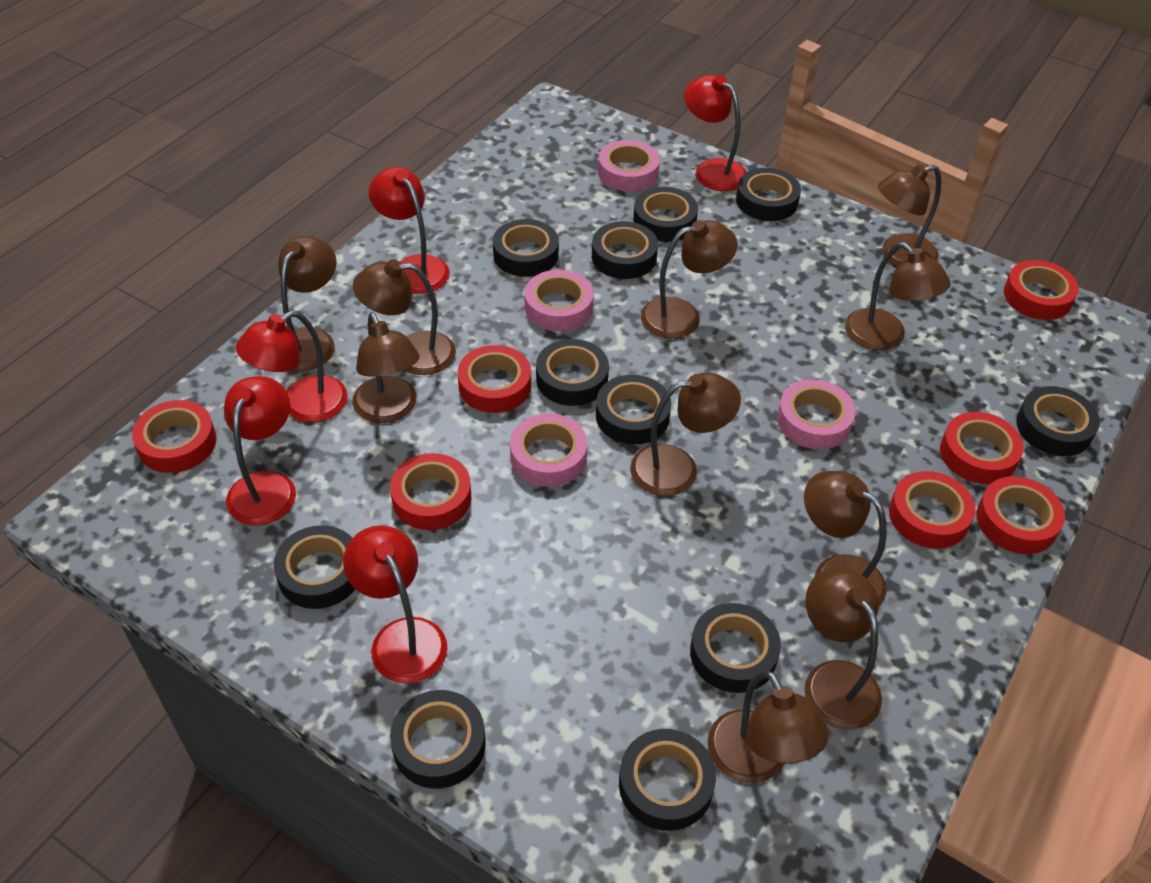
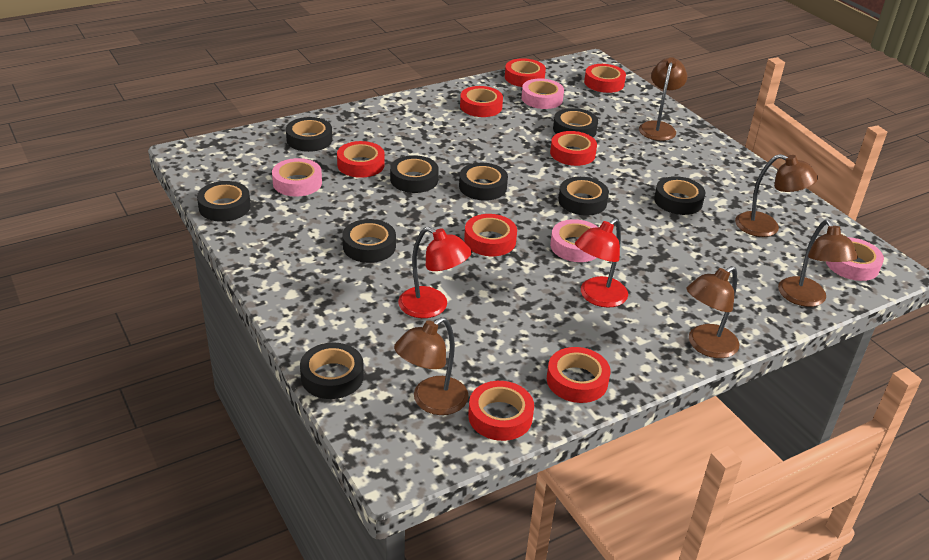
black tape: [274,525,355,609] [390,690,486,789] [493,219,559,277] [536,339,609,406] [592,221,658,279] [596,375,671,444] [619,729,716,831] [633,187,698,242] [690,603,781,693] [736,168,801,221] [1016,386,1100,456] = 11 -> [197,181,251,222] [286,117,332,152] [300,342,364,399] [342,219,396,263] [390,155,439,193] [459,163,508,201] [553,108,598,137] [558,177,609,216] [654,176,705,215] = 9
brown lamp: [278,236,337,372] [352,312,420,423] [353,259,456,375] [630,372,741,496] [641,220,738,339] [708,670,829,783] [804,471,887,606] [805,567,882,730] [845,243,951,350] [878,165,941,267] = 10 -> [394,317,468,415] [639,57,687,141] [687,266,739,358] [735,154,818,237] [778,220,858,307] = 5
red lamp: [224,376,296,525] [236,311,348,422] [343,525,447,684] [369,167,450,294] [684,75,747,191] = 5 -> [398,227,471,318] [575,218,628,308] = 2
red tape: [132,400,216,473] [390,453,471,530] [458,345,531,413] [889,471,975,549] [940,412,1024,484] [976,477,1065,554] [1004,260,1079,320] = 7 -> [337,141,385,178] [460,86,503,117] [464,214,517,256] [468,381,534,441] [505,58,546,87] [547,347,610,403] [550,131,597,166] [584,64,626,93] = 8

